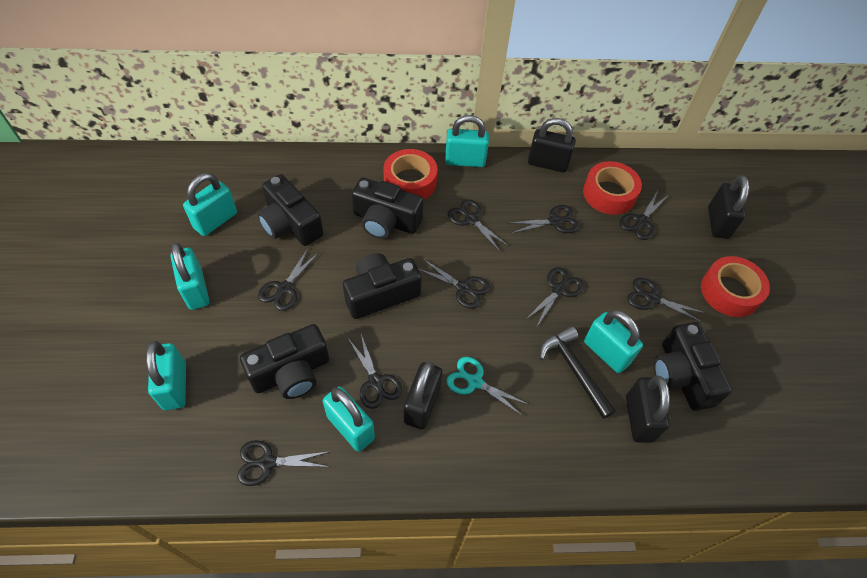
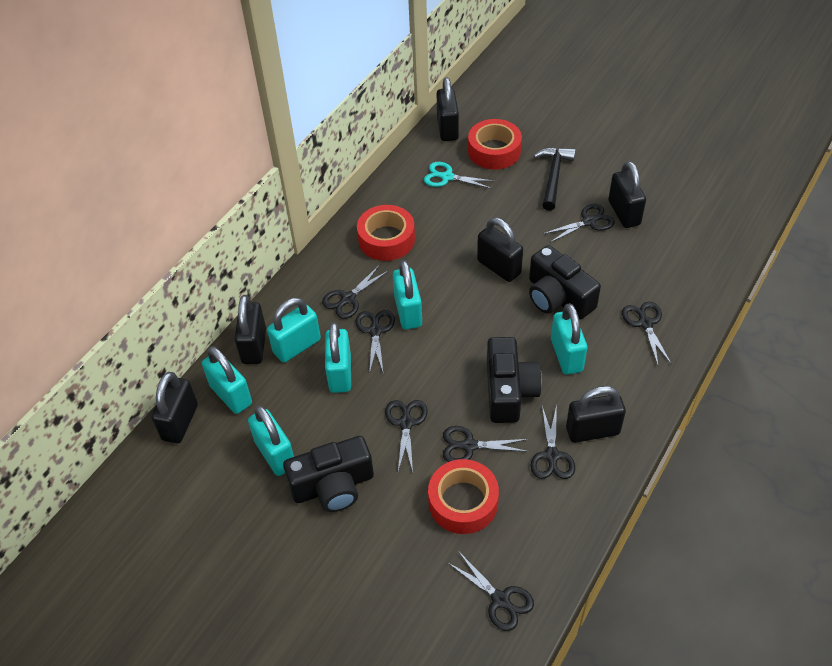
black camera: [240,324,329,399] [258,174,323,246] [343,253,422,319] [352,177,423,239] [654,322,732,411] = 5 -> [283,436,374,512] [487,337,542,423] [529,245,601,320] = 3
black padlock: [404,361,442,430] [528,118,576,172] [626,376,670,443] [708,175,749,239] = 4 -> [151,372,198,443] [235,295,266,364] [437,77,459,141] [477,217,523,282] [566,386,626,443] [608,161,646,228] = 6
black scissors: [237,440,331,486] [258,249,319,311] [349,334,402,409] [418,259,490,309] [448,199,509,252] [510,205,579,233] [525,267,584,328] [620,191,669,240] [627,278,705,323] = 9 -> [322,266,389,319] [355,310,395,375] [385,400,428,472] [443,426,529,462] [447,551,534,631] [531,405,575,479] [543,204,615,243] [622,302,672,365] = 8

